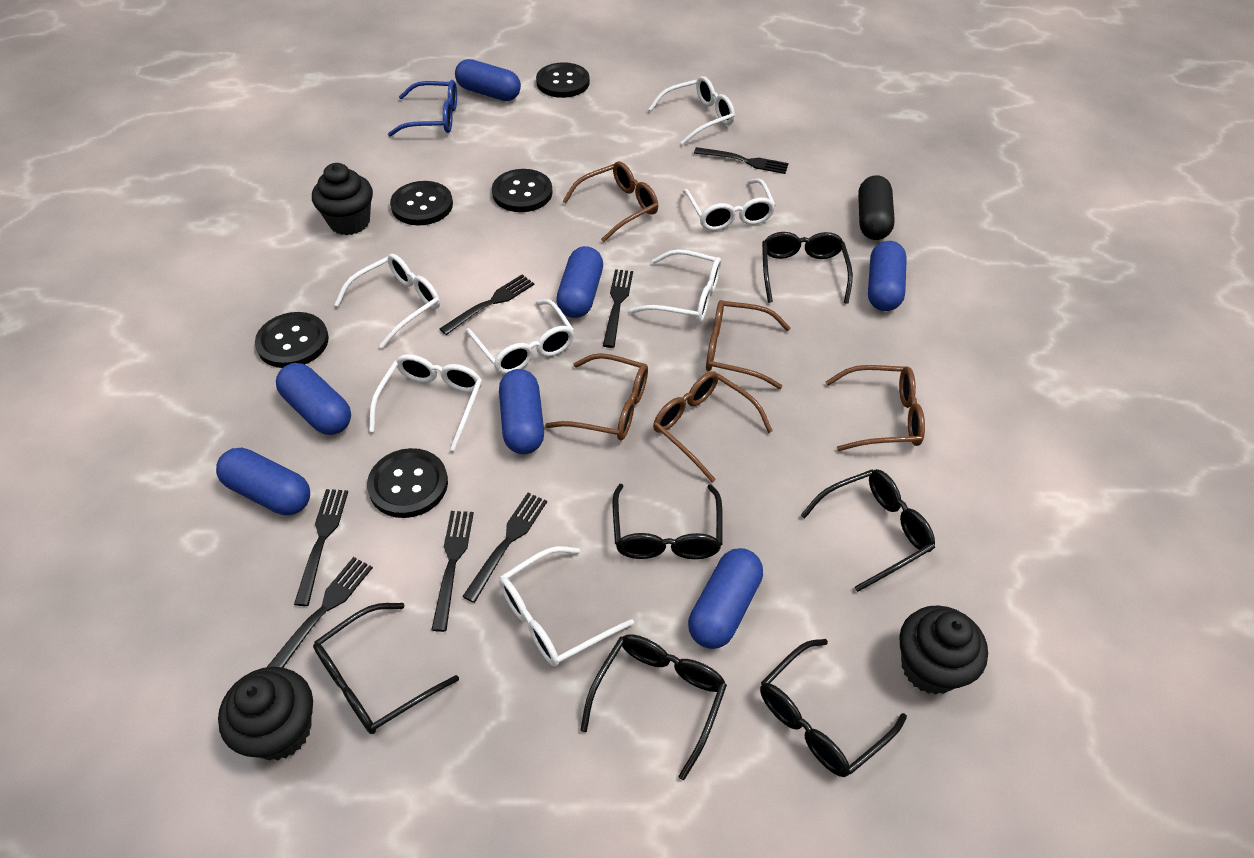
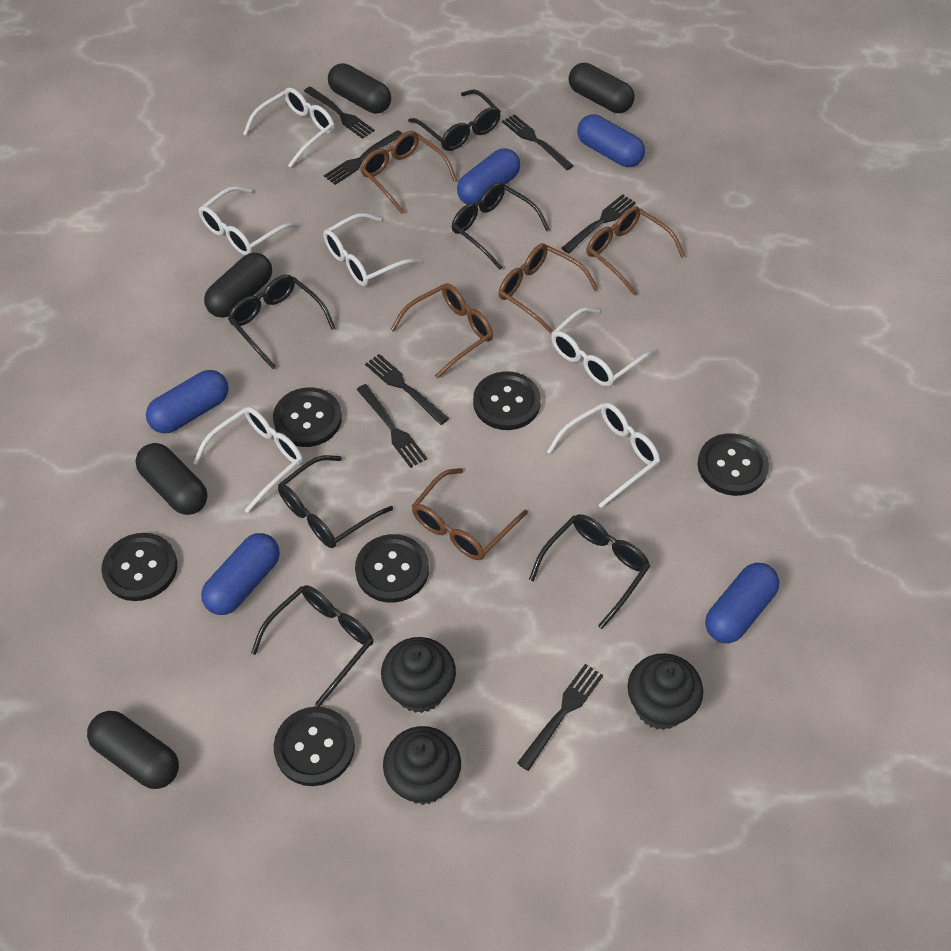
black button: [255,312,329,368] [367,448,448,518] [390,181,453,225] [492,169,553,212] [536,62,590,98] = 5 -> [101,533,177,601] [273,387,342,447] [274,707,355,786] [355,534,429,603] [473,371,541,430] [698,433,769,496] = 6
black capsule: [858,175,895,240] = 1 -> [87,711,179,789] [136,443,208,515] [204,253,272,318] [328,63,391,114] [569,63,635,113] = 5
blue capsule: [216,448,310,515] [276,363,351,435] [455,59,521,101] [499,369,544,454] [556,246,603,318] [688,548,763,649] [868,241,907,311] = 7 -> [146,370,229,433] [201,533,280,615] [457,148,520,204] [577,114,645,167] [705,563,779,643] = 5
blue glasses: [388,80,457,137] = 1 -> none = 0
white glasses: [334,254,440,348] [369,354,482,451] [466,299,575,374] [499,546,634,667] [630,249,721,323] [649,76,735,145] [682,179,776,231] = 7 -> [193,407,303,513] [199,186,299,255] [243,87,335,168] [323,213,421,286] [547,402,660,508] [551,307,656,387] = 6

